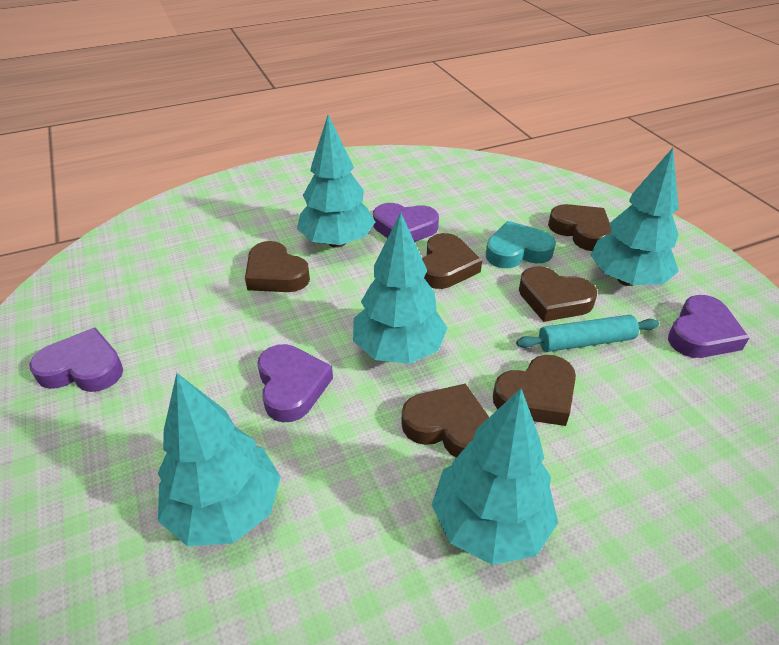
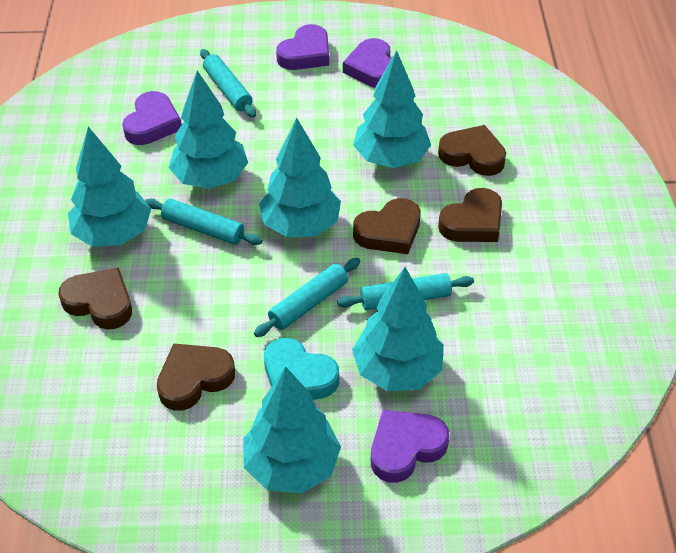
brown heart: [245,241,310,292] [401,383,489,458] [422,233,482,289] [493,355,576,426] [519,266,597,322] [548,204,612,251] = 6 -> [58,268,132,329] [157,343,235,411] [353,198,421,254] [438,125,506,176] [438,188,502,242] = 5
turquoise rolling pin: [516,315,659,352] = 1 -> [145,198,262,245] [200,49,256,118] [254,258,360,337] [337,273,474,310] = 4
turquoise tree: [158,373,281,546] [297,115,375,248] [353,213,447,364] [432,388,558,565] [591,148,679,286] = 5 -> [68,127,151,247] [169,70,248,189] [243,366,341,493] [259,118,341,237] [352,267,444,391] [353,50,431,168] = 6

